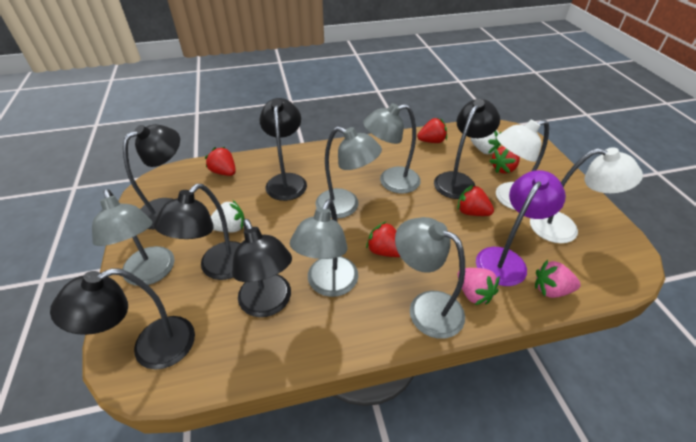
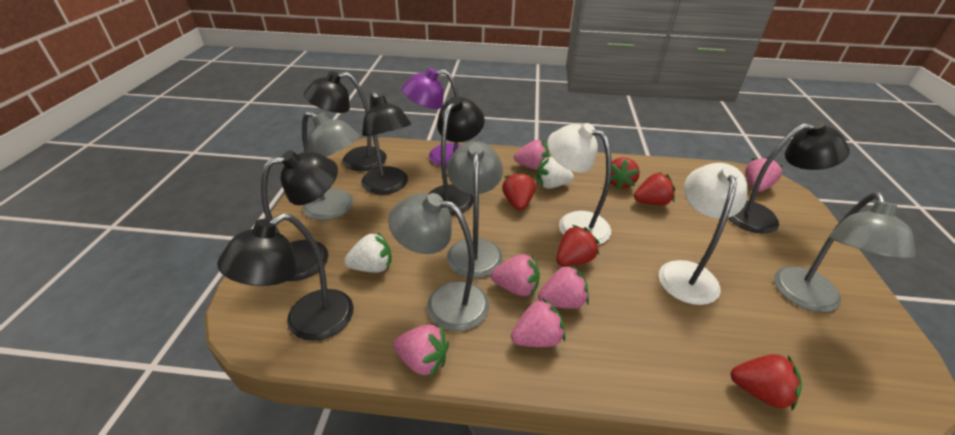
grey lamp: [92,189,175,286] [290,199,358,297] [315,126,382,219] [363,103,421,194] [395,217,465,339] = 5 -> [302,111,360,220] [388,193,489,331] [447,141,503,278] [774,192,916,312] = 4
pink strawberry: [458,268,500,305] [535,260,581,298] = 2 -> [393,325,449,377] [491,254,540,297] [511,298,566,347] [514,140,550,170] [538,264,589,309] [745,157,783,192] = 6

